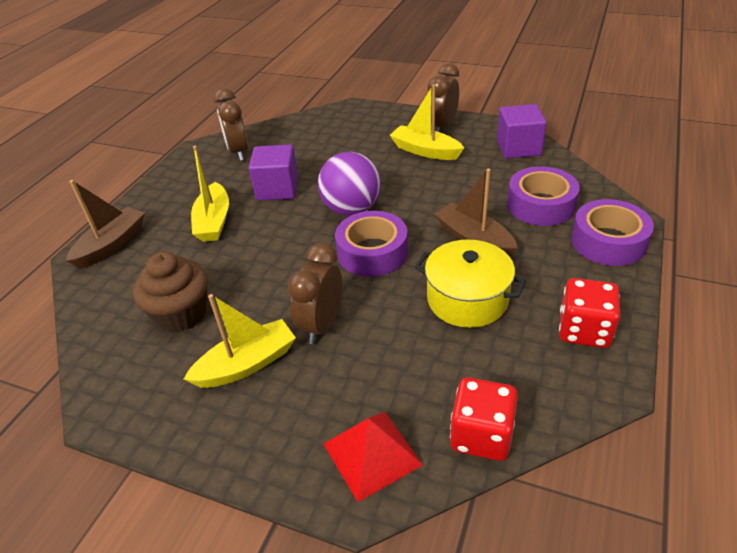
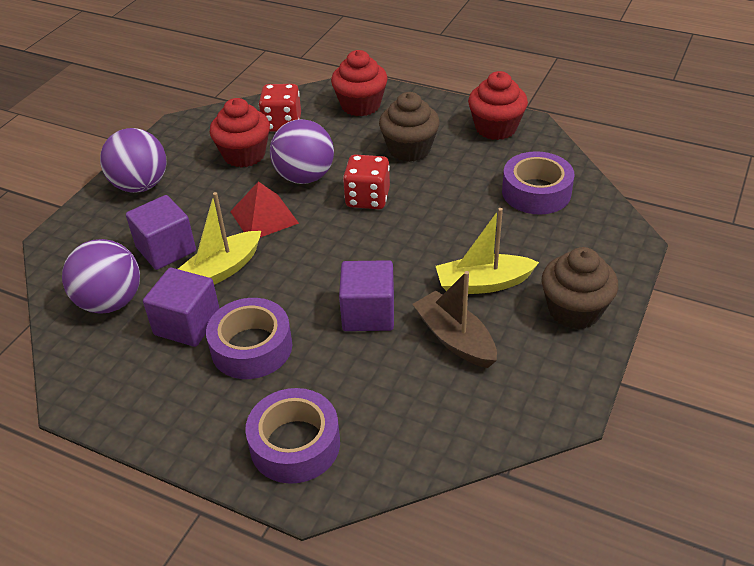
brown boat: [66,180,145,269] [434,168,517,256] = 2 -> [412,271,497,368] = 1
brown clock: [214,88,248,161] [288,243,342,344] [428,63,459,132] = 3 -> none = 0
brown cupcake: [133,252,208,332] = 1 -> [379,92,440,162] [542,247,618,329] = 2
purple ball: [318,152,381,216] = 1 -> [62,239,140,314] [100,128,167,193] [270,119,334,184] = 3
purple cube: [249,144,298,201] [497,104,547,159] = 2 -> [126,195,196,270] [143,268,220,347] [339,260,394,331] = 3
red cupcake: none = 0 -> [210,98,270,168] [331,50,388,116] [468,71,528,140] = 3
yellow boat: [184,294,296,388] [191,146,229,242] [390,84,464,160] = 3 -> [178,192,261,285] [436,208,539,294] = 2
yellow pot: [415,240,526,328] = 1 -> none = 0

